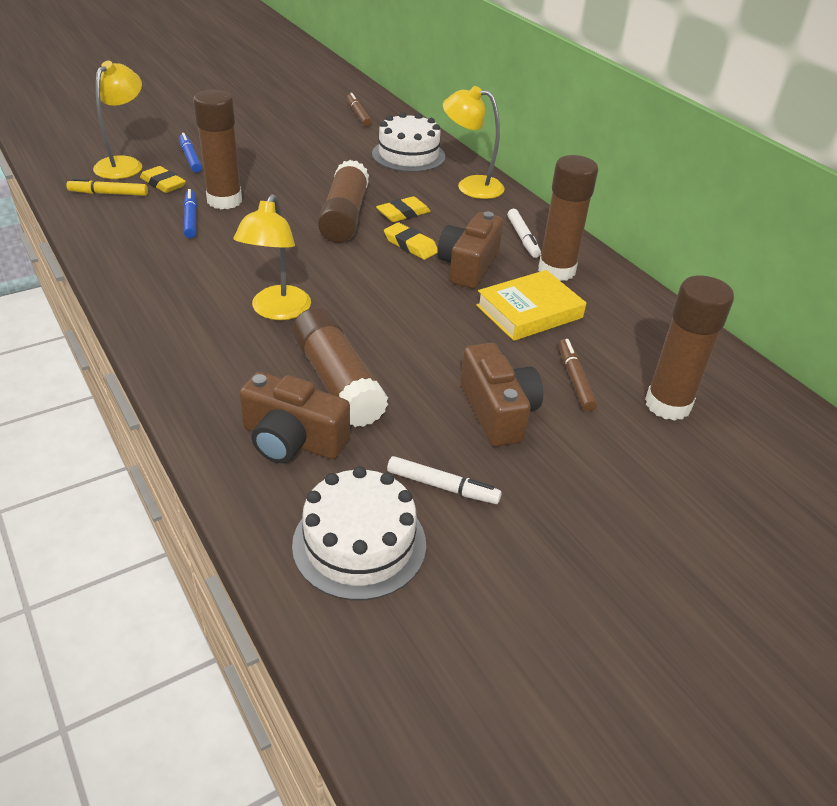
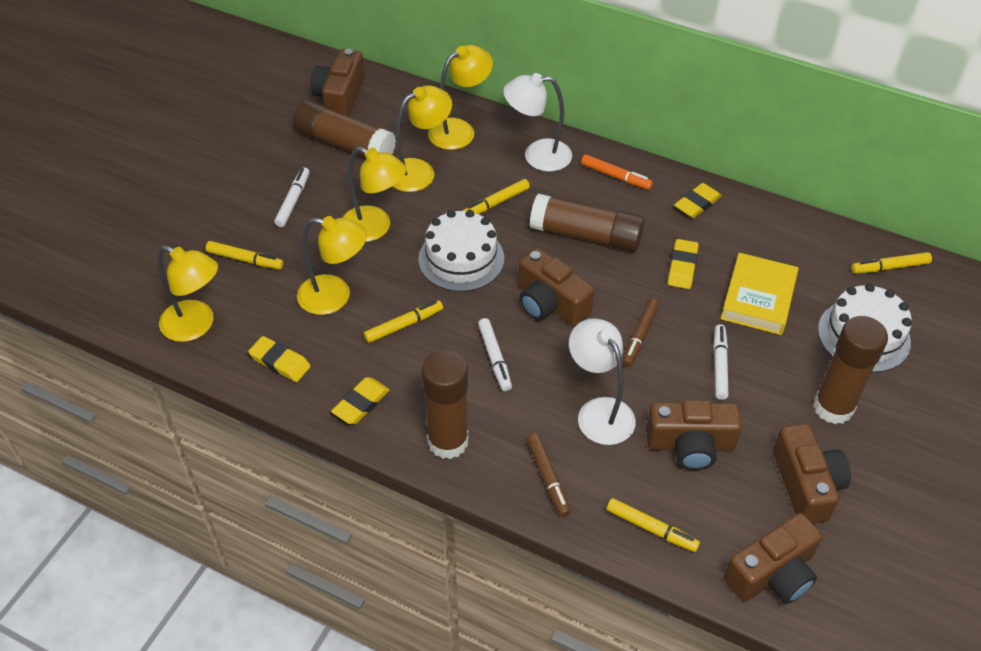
blue marker: [179,133,202,173] [184,189,197,238] = 2 -> none = 0
brown camera: [239,372,350,463] [437,211,503,289] [460,343,543,447] = 3 -> [311,49,365,117] [518,248,594,326] [646,400,742,470] [724,513,822,604] [773,424,851,524] = 5
brown glue stick: [193,90,242,209] [292,308,388,427] [318,160,369,243] [538,155,598,281] [645,275,734,421] = 5 -> [293,100,396,157] [422,350,468,459] [530,194,645,252] [813,316,888,424] = 4
orange marker: none = 0 -> [581,154,653,190] = 1
white lamp: none = 0 -> [503,73,572,172] [569,318,636,445] = 2
white marker: [387,456,502,504] [507,209,541,258] = 2 -> [274,168,310,227] [478,318,512,391] [713,324,729,400] = 3
yellow eraser: [140,166,186,193] [376,196,431,222] [384,223,438,260] = 3 -> [248,336,311,382] [331,377,390,424] [668,239,699,289] [674,183,722,218] = 4
yellow lamp: [93,61,142,179] [233,194,311,320] [443,86,505,199] = 3 -> [158,245,218,342] [297,216,367,315] [342,147,407,242] [392,85,452,192] [428,45,493,150] = 5
yellow marker: [66,178,148,196] = 1 -> [206,241,283,270] [364,300,443,343] [463,179,530,214] [606,498,700,552] [851,252,932,274] = 5

